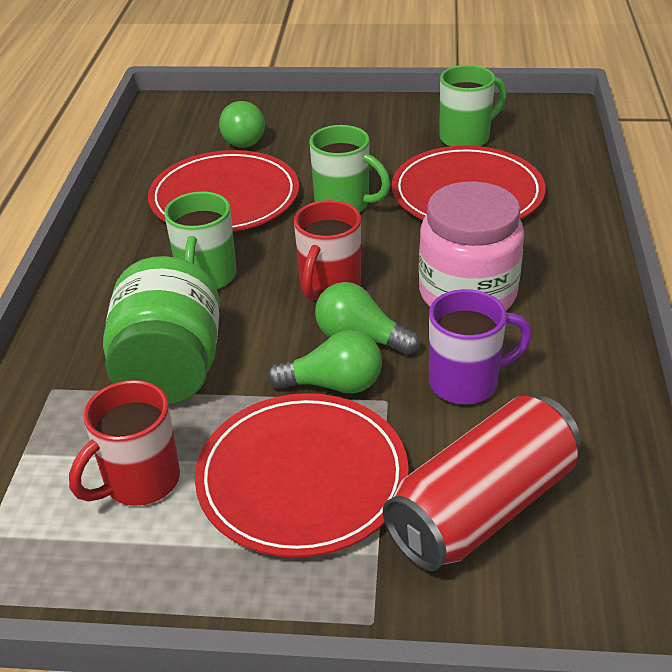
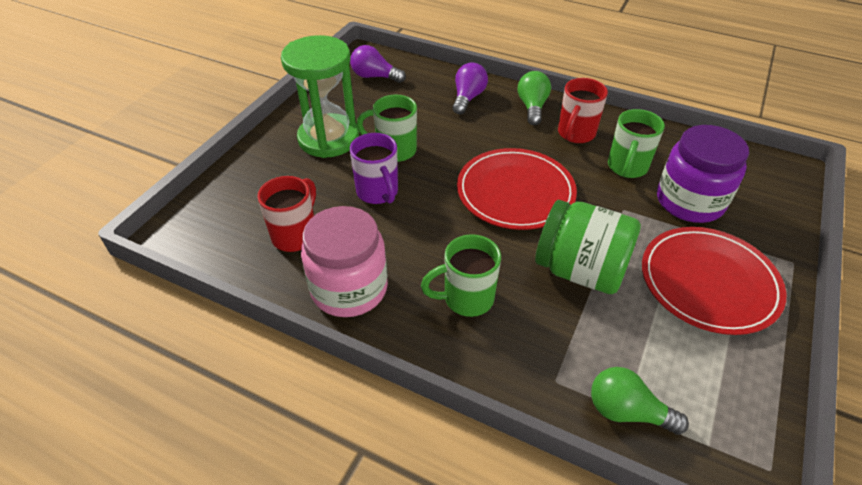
green hourglass: none = 0 -> [281,35,359,158] = 1
green light bulb: [219,101,265,148] [267,330,382,393] [315,282,420,355] = 3 -> [518,71,551,125] [591,367,689,435] = 2
purple jar: none = 0 -> [657,125,749,223] = 1
purple light bulb: none = 0 -> [350,45,406,83] [452,62,488,114] = 2
red can: [383,396,581,571] = 1 -> none = 0
red plate: [148,150,299,232] [195,393,409,557] [392,146,546,220] = 3 -> [457,148,577,230] [642,227,786,335] = 2

